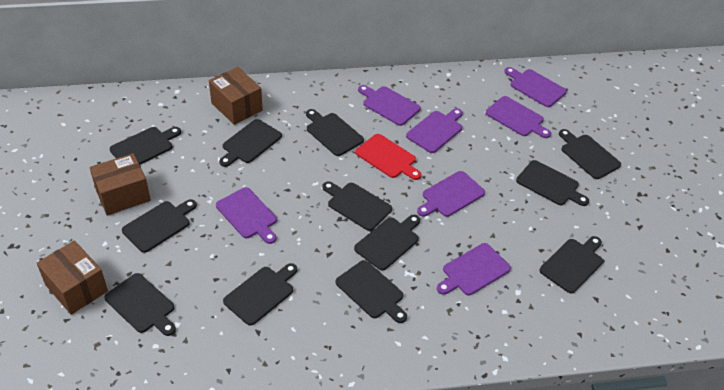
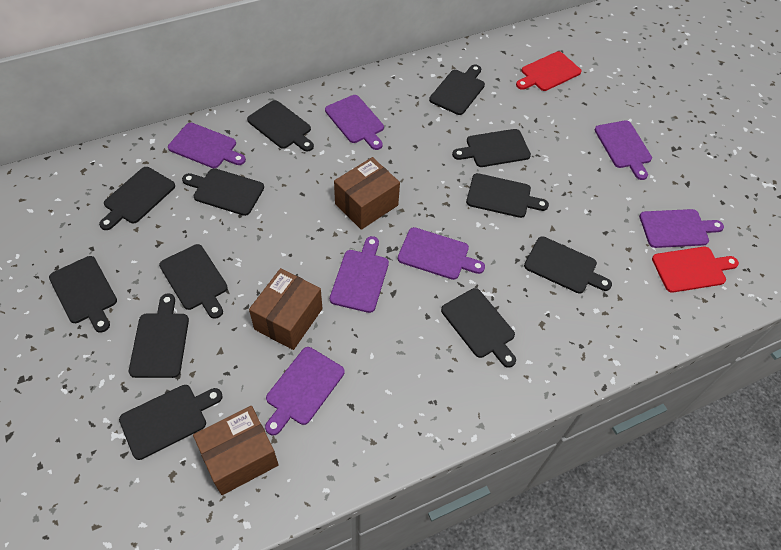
red cutting board: [355,134,421,180] = 1 -> [516,51,582,91] [652,247,739,293] = 2

